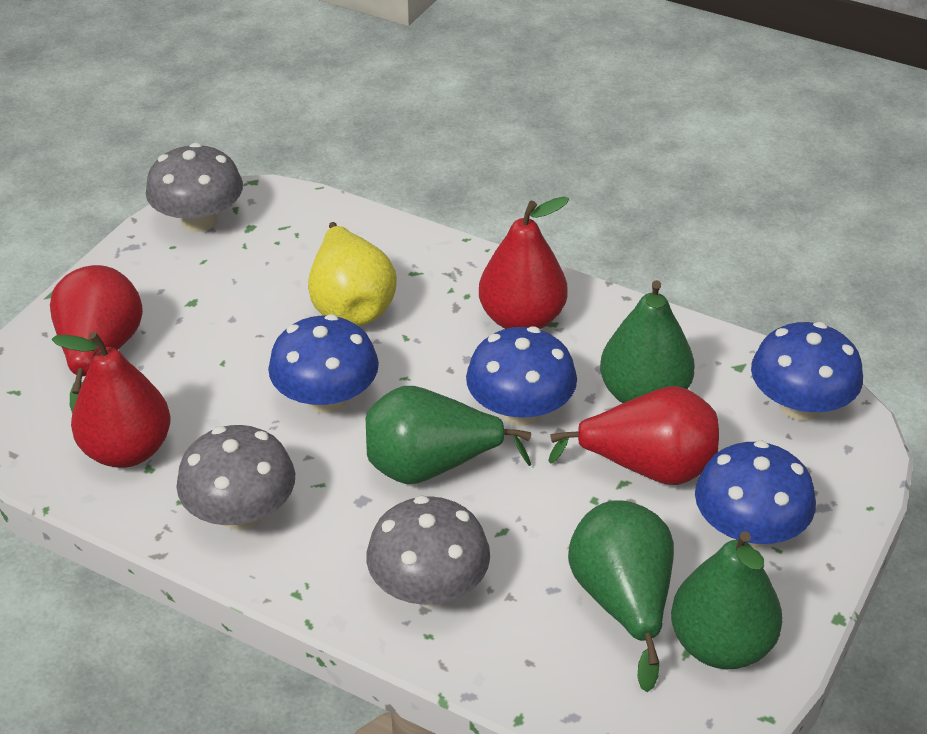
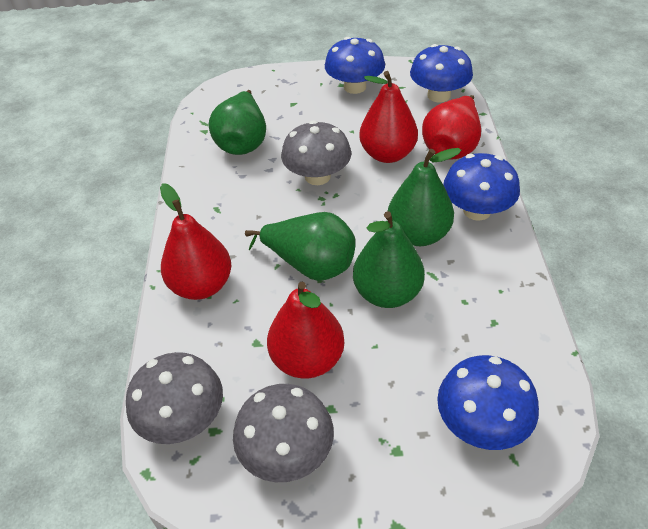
yellow pear: [308,222,397,326] = 1 -> none = 0

